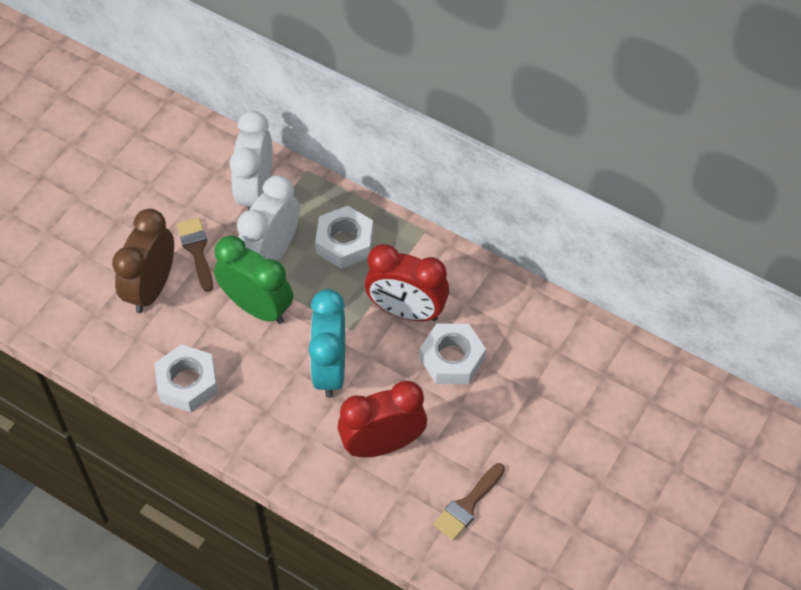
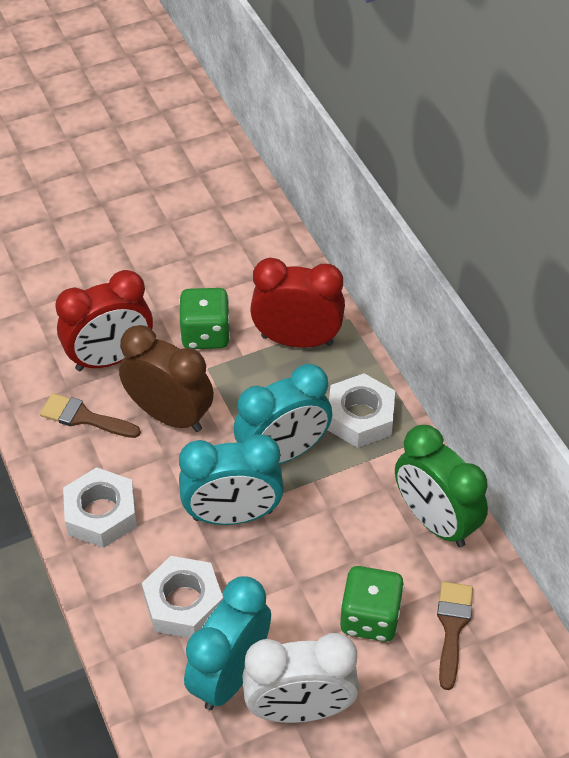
green dice: none = 0 -> [179,288,230,349] [340,566,404,642] = 2
turquoise clock: [309,289,345,398] = 1 -> [179,434,284,525] [184,576,271,710] [234,364,332,464] = 3
white clock: [230,111,272,211] [237,175,300,261] = 2 -> [242,633,359,723] = 1

